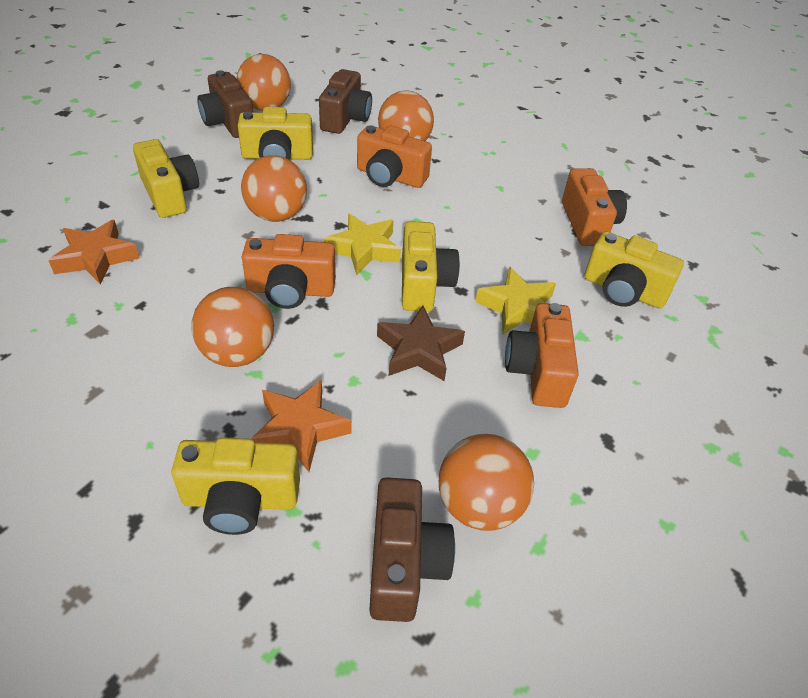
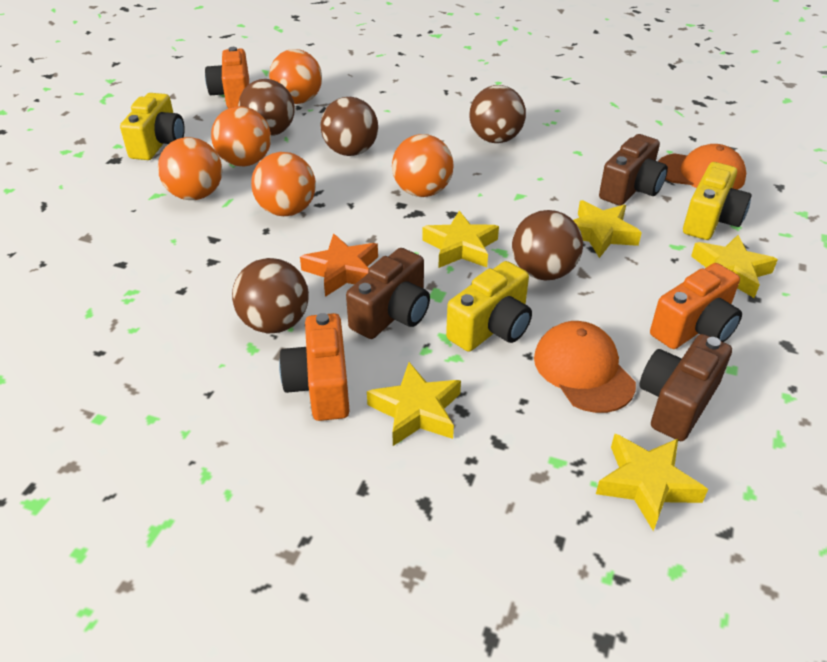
brown ball: none = 0 -> [232,258,309,333] [238,79,295,136] [321,97,378,156] [469,85,526,143] [512,210,583,280] = 5
brown star: [377,306,465,381] = 1 -> none = 0
orange camera: [242,234,336,309] [357,125,432,188] [505,303,579,408] [562,168,627,246] = 4 -> [205,47,249,108] [279,313,350,421] [650,263,742,349] = 3
orange cap: none = 0 -> [534,321,636,413] [658,144,746,190] = 2
orange star: [48,220,140,285] [251,380,352,472] = 2 -> [300,234,378,297] = 1
yellow camera: [133,139,199,218] [172,438,300,535] [238,107,313,160] [402,221,460,312] [584,232,684,309] = 5 -> [120,93,185,160] [446,261,532,352] [683,162,752,240] = 3
yellow star: [324,214,401,275] [475,267,556,335] = 2 -> [367,362,461,446] [422,211,499,268] [573,200,642,258] [596,434,708,531] [691,235,778,298] = 5

